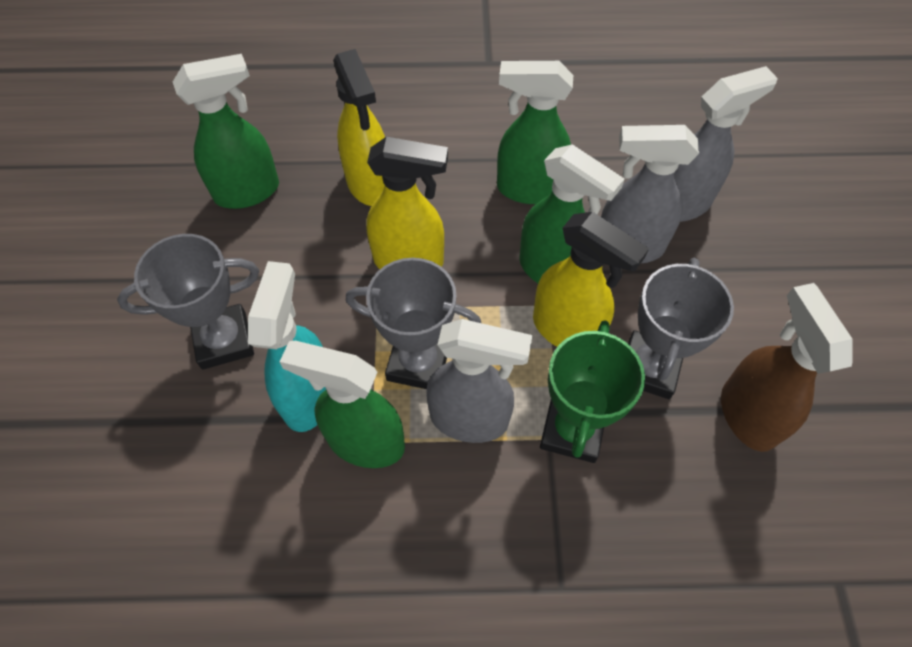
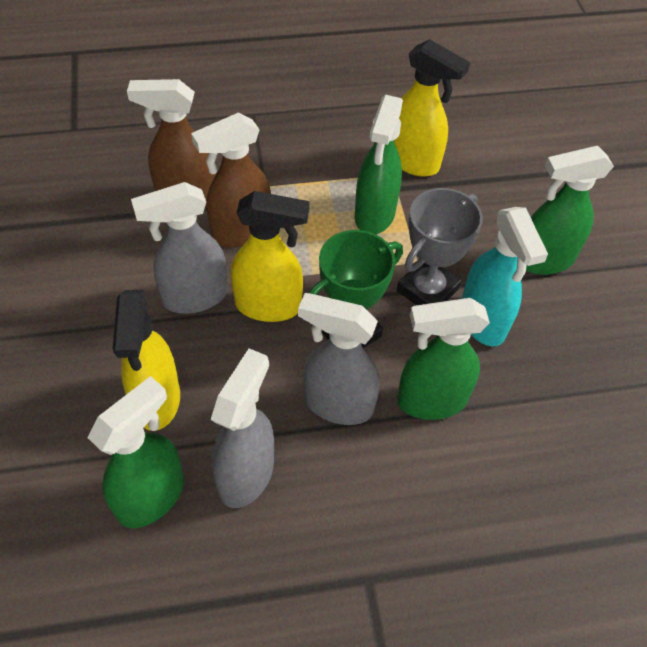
brown spray bottle: [721,283,853,452] = 1 -> [127,79,216,207] [191,113,271,248] = 2
grey trophy: [117,234,259,370] [346,258,481,389] [628,258,734,399] = 3 -> [397,188,483,305] = 1

